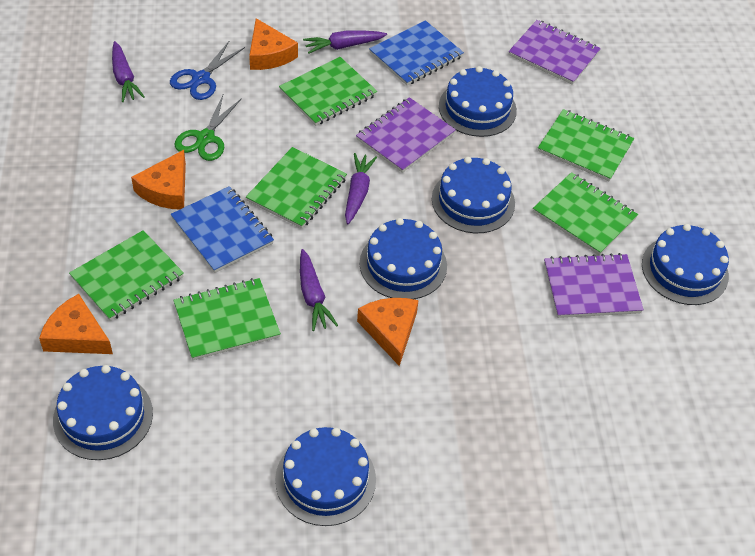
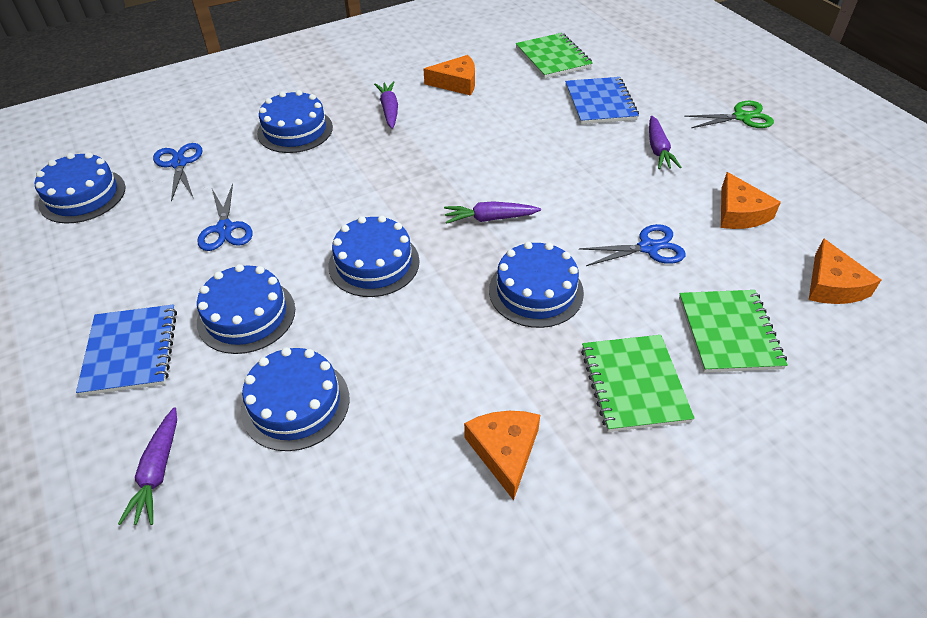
blue scissors: [170,41,245,100] = 1 -> [153,143,202,202] [197,183,253,251] [579,224,686,266] = 3
green notebook: [69,230,184,321] [173,278,281,360] [246,147,347,229] [279,57,377,126] [533,172,638,255] [538,109,634,181] = 6 -> [516,33,593,79] [581,335,695,432] [679,290,788,373] = 3
purple notebook: [356,97,456,173] [509,20,601,85] [544,253,644,318] = 3 -> none = 0

